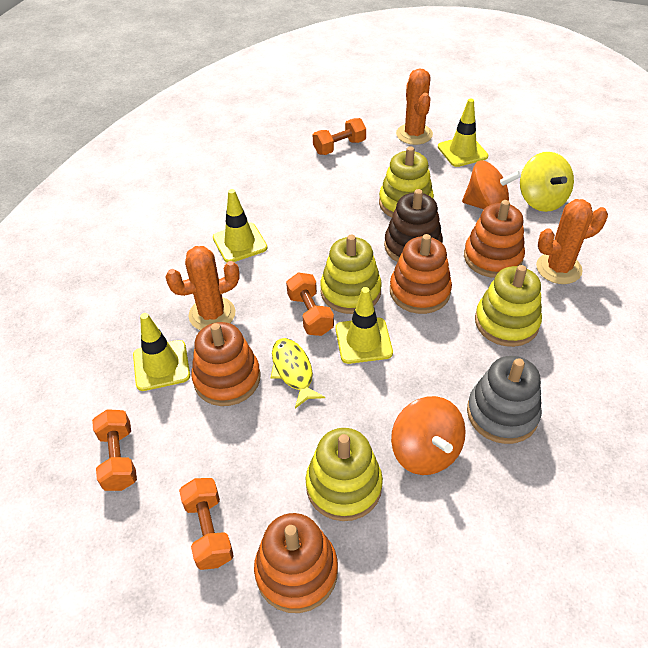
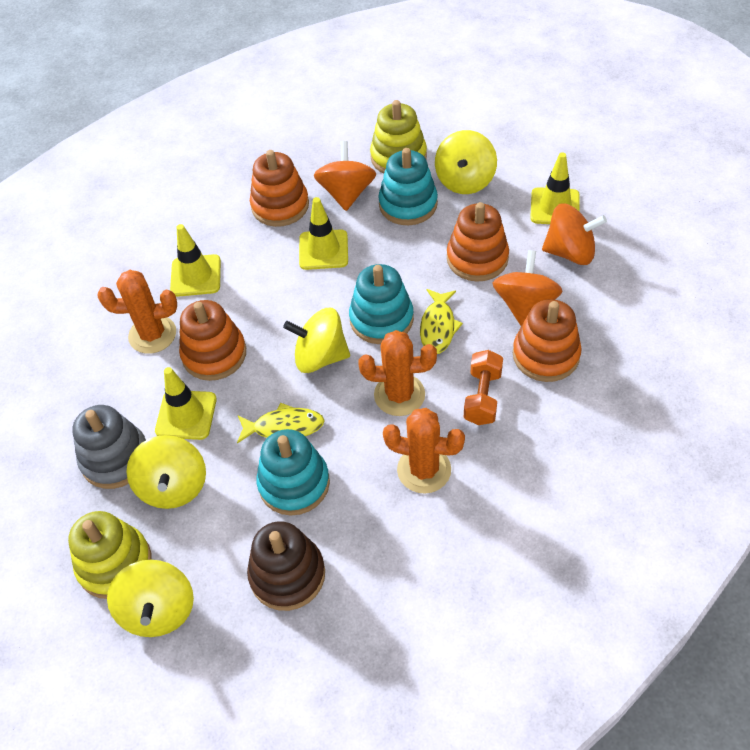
orange dumbbell: [92,409,137,491] [179,478,234,570] [286,272,334,336] [313,118,366,155] = 4 -> [464,350,503,425] = 1
orange spinning top: [391,396,466,475] [462,160,521,209] = 2 -> [314,141,376,211] [493,250,562,326] [542,203,607,265] = 3
turquoise stacking toy: none = 0 -> [257,429,330,516] [349,264,414,344] [378,148,438,225] = 3
yellow fish: [271,338,325,409] = 1 -> [237,403,325,443] [420,289,463,354] = 2
yellow spinning top: [520,152,574,212] = 1 -> [107,560,194,637] [126,435,206,509] [283,308,350,373] [435,130,497,194] = 4
yellow stacking toy: [306,428,383,521] [320,235,382,314] [379,146,434,217] [475,265,542,347] = 4 -> [68,511,152,599] [370,100,427,174] = 2

